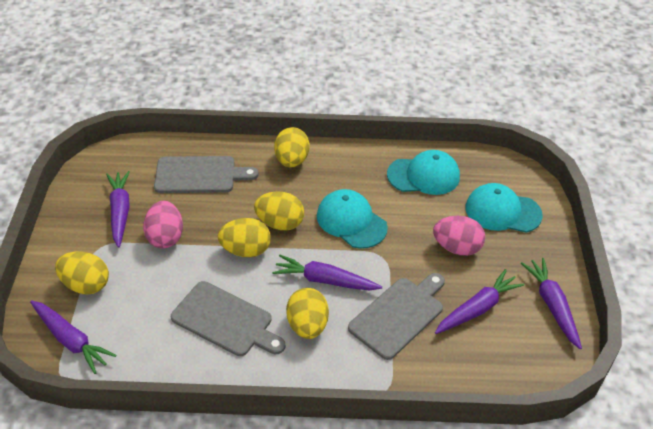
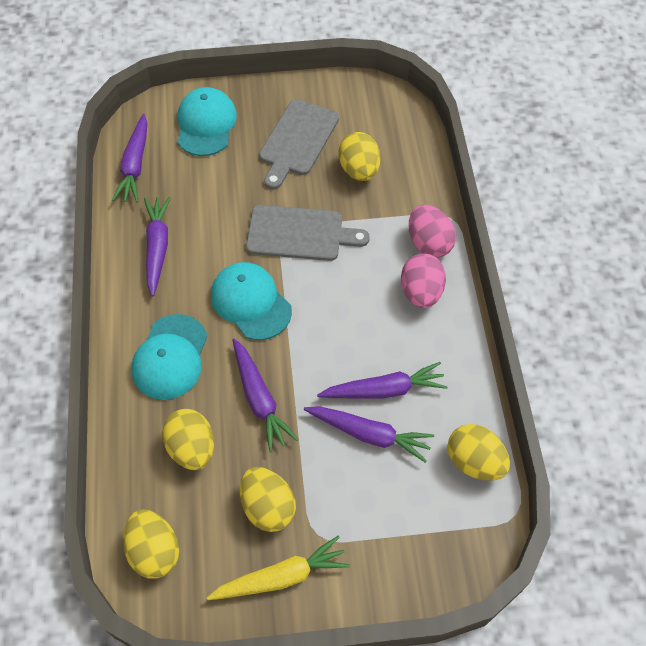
grey cutting board: [154,156,258,193] [171,281,285,356] [348,273,445,360] = 3 -> [246,205,370,261] [259,99,339,189] = 2
yellow carrot: none = 0 -> [207,536,350,600] = 1

